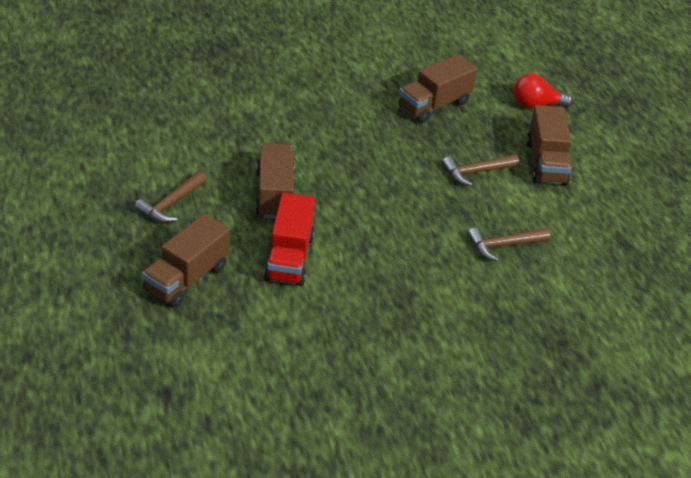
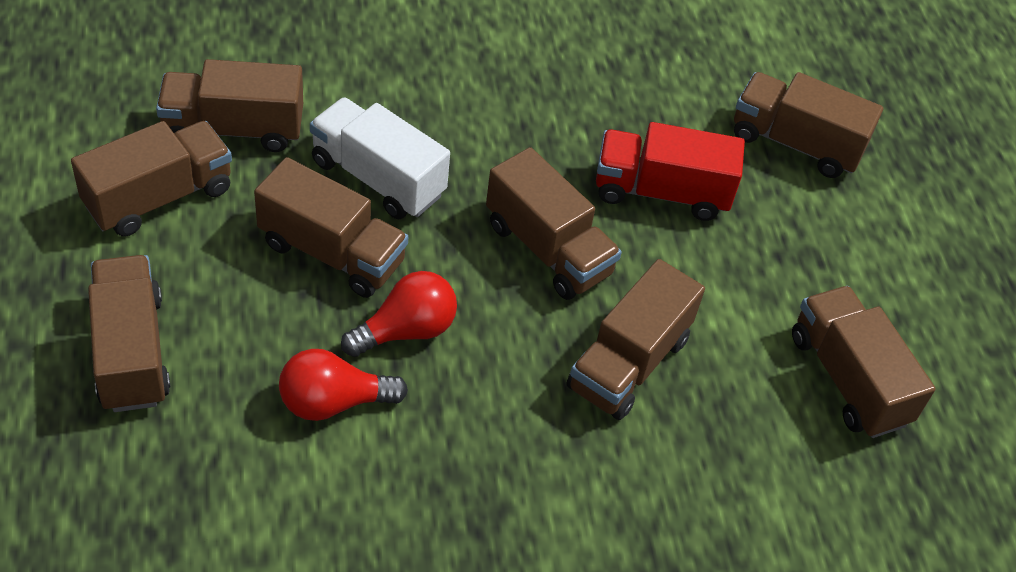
brown hammer: [134,171,207,223] [442,154,519,187] [468,228,550,262] = 3 -> none = 0
brown truck: [142,214,230,308] [255,143,295,219] [398,54,477,123] [526,105,572,185] = 4 -> [71,121,232,236] [88,255,170,412] [156,59,303,152] [254,157,408,298] [486,147,622,300] [566,259,705,420] [734,72,883,178] [792,286,936,438] = 8
red light bulb: [514,73,573,108] = 1 -> [279,349,408,421] [341,271,457,357] = 2
white truck: none = 0 -> [310,97,450,219] = 1

